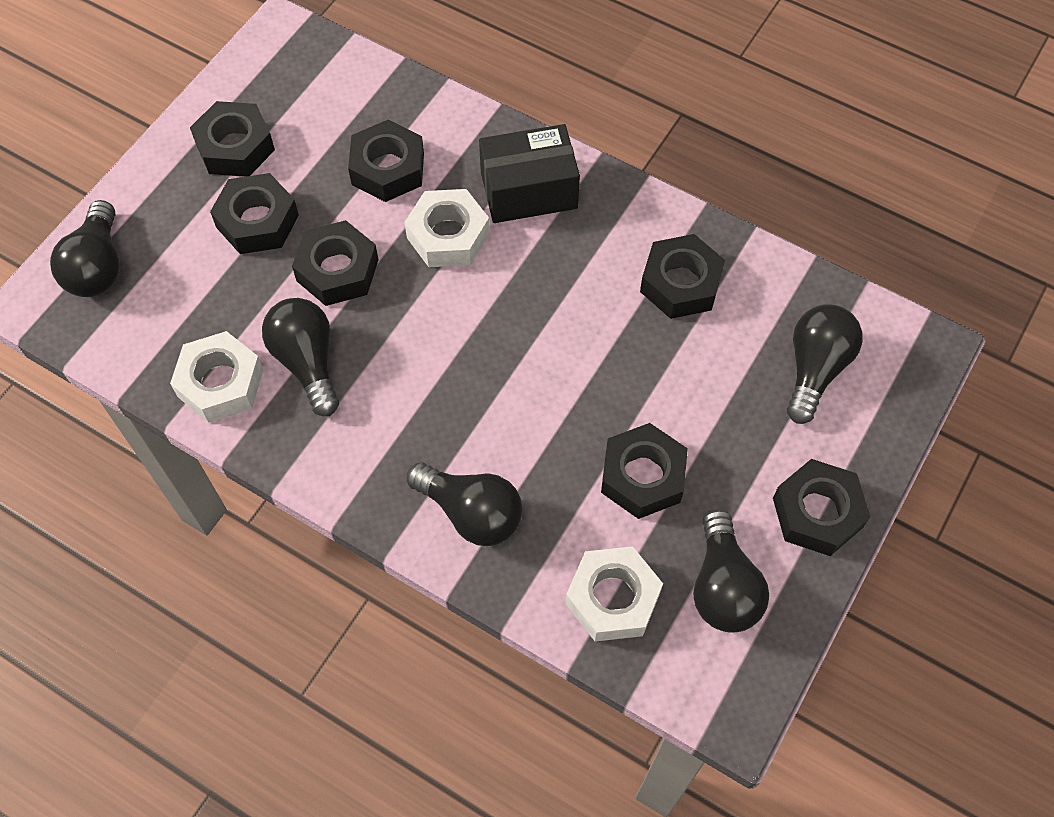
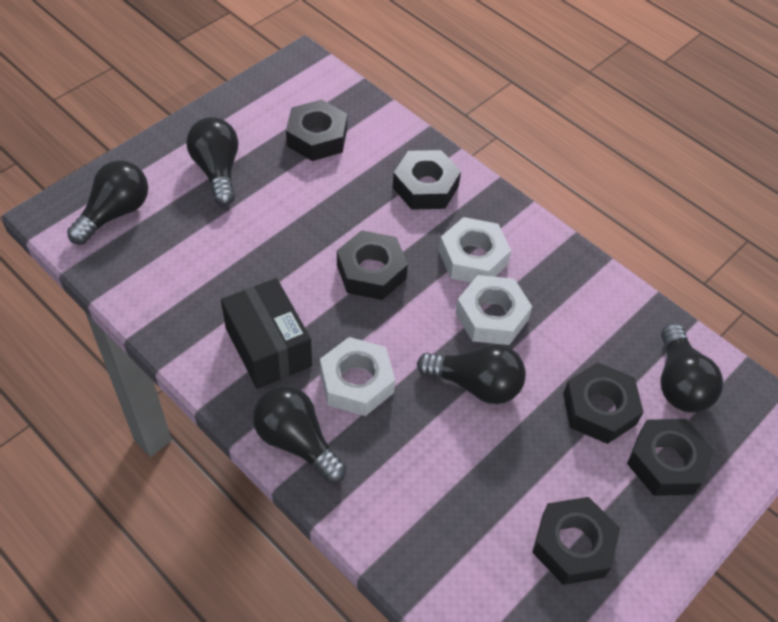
black nut: [190,101,275,177] [210,173,299,254] [292,220,378,306] [348,120,424,202] [601,423,688,519] [640,234,725,319] [773,459,871,556] = 7 -> [286,100,347,161] [337,230,408,300] [393,150,461,210] [532,497,620,585] [563,362,643,444] [627,419,714,496] = 6

